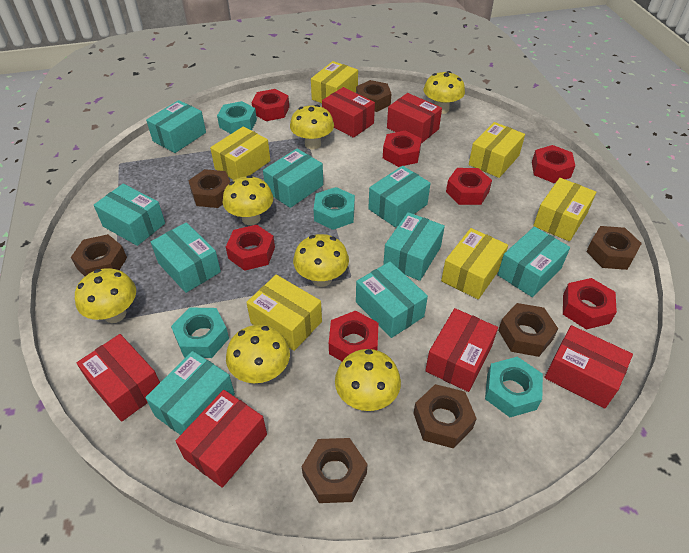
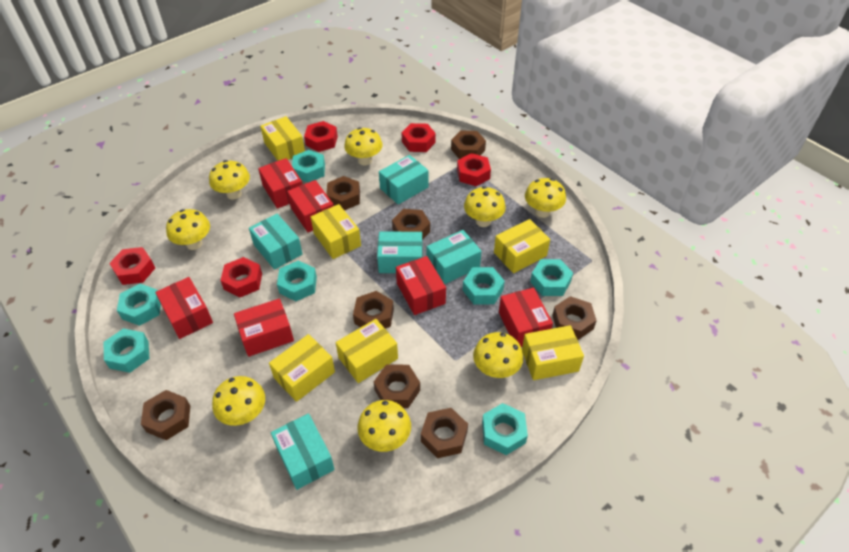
brown nut: [71,234,127,276] [188,169,230,208] [302,438,368,503] [356,80,391,112] [413,384,477,449] [498,303,558,357] [586,226,642,270] = 7 -> [141,390,190,440] [326,176,360,211] [353,291,394,329] [374,364,420,408] [392,209,430,240] [421,408,468,458] [451,130,486,159] [552,296,597,340] = 8
red nut: [226,225,275,271] [252,89,289,121] [329,311,378,361] [383,130,422,167] [446,168,492,205] [532,145,575,183] [563,278,617,330] = 7 -> [109,247,155,285] [220,257,262,298] [304,121,338,152] [401,123,436,152] [457,153,491,186] = 5
turquoise box: [94,184,165,246] [145,351,235,435] [146,100,206,153] [151,222,221,293] [263,149,323,208] [356,262,428,338] [368,166,431,227] [383,212,445,281] [498,227,570,297] = 9 -> [249,214,302,270] [271,414,335,490] [377,232,422,273] [379,155,429,205] [427,230,481,284] = 5
turquoise nut: [171,308,229,358] [217,101,257,134] [314,187,355,230] [485,357,543,417] = 4 -> [104,328,150,373] [117,284,161,326] [277,261,317,301] [292,150,325,183] [463,267,505,305] [482,403,528,455] [530,259,573,296] = 7
yellow mushroom: [75,268,136,323] [222,175,273,225] [226,325,290,383] [290,105,334,149] [293,234,349,287] [335,349,401,411] [424,71,465,114] = 7 -> [166,209,210,250] [209,160,250,199] [212,376,265,426] [344,127,383,165] [357,400,411,452] [464,186,506,227] [473,332,523,378] [525,178,566,218] = 8

